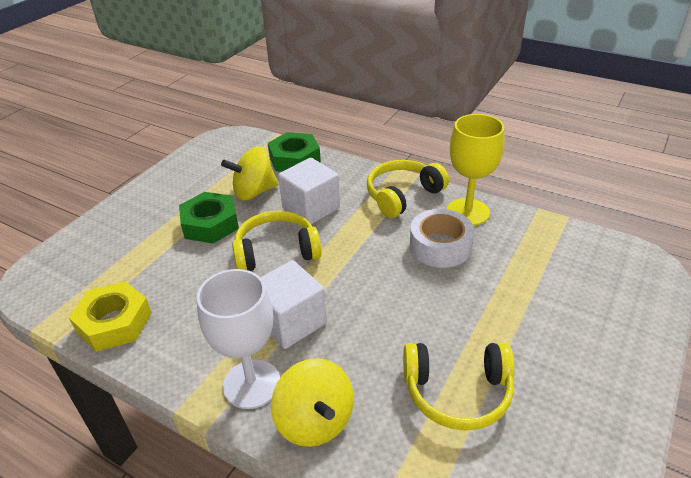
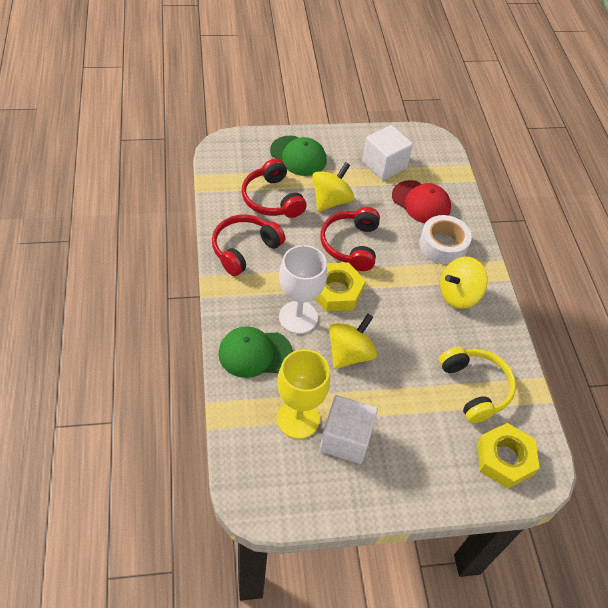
green cap: none = 0 -> [219,326,293,378] [270,135,326,176] = 2
green nut: [179,192,239,243] [268,132,321,172] = 2 -> none = 0
red cap: none = 0 -> [392,180,451,223] = 1
red headphones: none = 0 -> [212,214,285,276] [242,159,307,218] [320,207,380,271] = 3
yellow headphones: [232,210,322,271] [367,160,449,218] [403,343,515,431] = 3 -> [439,347,516,423] = 1
yellow nut: [69,281,152,352] = 1 -> [315,262,366,312] [477,423,539,489] = 2
yellow spinning top: [221,147,279,201] [271,358,354,447] = 2 -> [312,162,354,212] [329,314,377,369] [440,257,488,309] = 3

